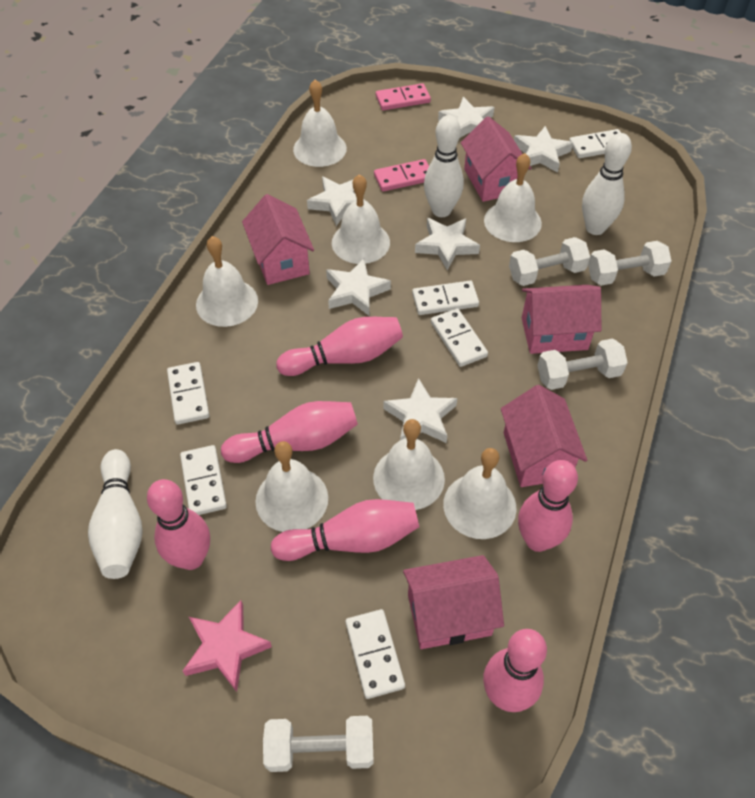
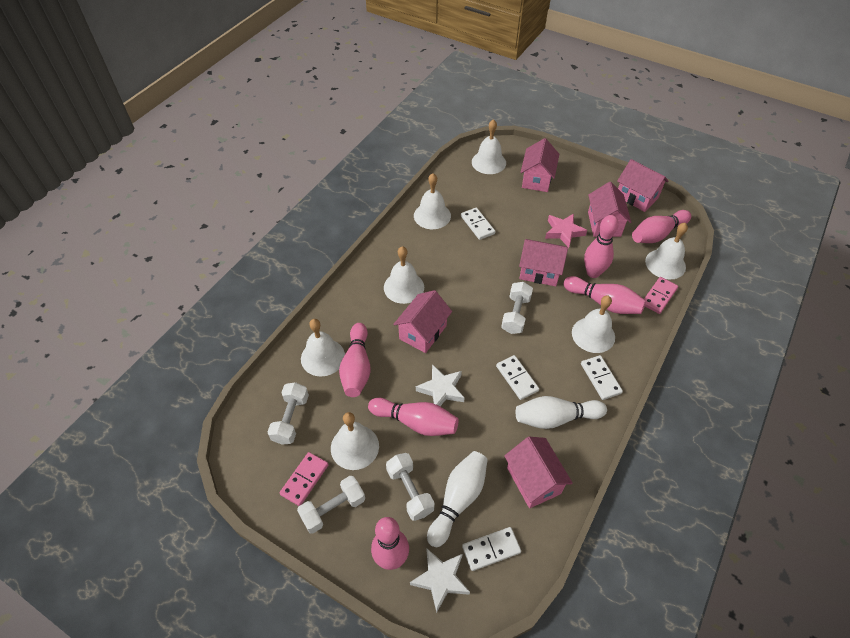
pink house: [242,194,314,285] [403,555,504,649] [461,116,532,202] [501,385,587,487] [522,285,601,354] = 5 -> [393,290,452,353] [504,437,573,508] [519,239,568,286] [520,138,559,192] [588,182,631,237] [617,159,669,212] = 6
white bowling pin: [88,449,143,579] [424,115,464,217] [582,133,632,235] = 3 -> [427,451,488,547] [516,396,607,429] = 2
white domino: [167,362,210,425] [180,445,227,515] [345,609,405,699] [412,281,479,315] [431,308,488,367] [569,129,621,158] = 6 -> [461,208,495,240] [462,527,521,571] [496,355,539,400] [581,355,623,400] = 4
white star: [307,176,367,226] [326,259,391,316] [383,378,457,443] [415,218,480,270] [438,97,494,138] [514,126,573,173] = 6 -> [410,549,470,613] [416,364,464,406] = 2

